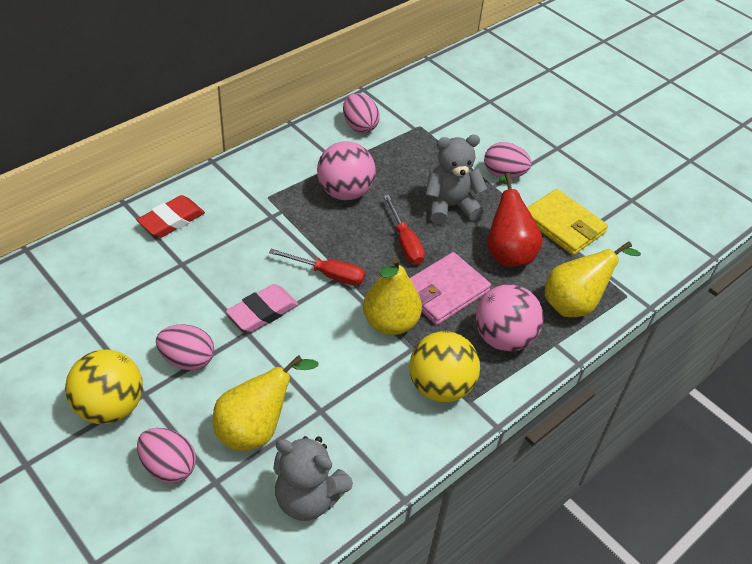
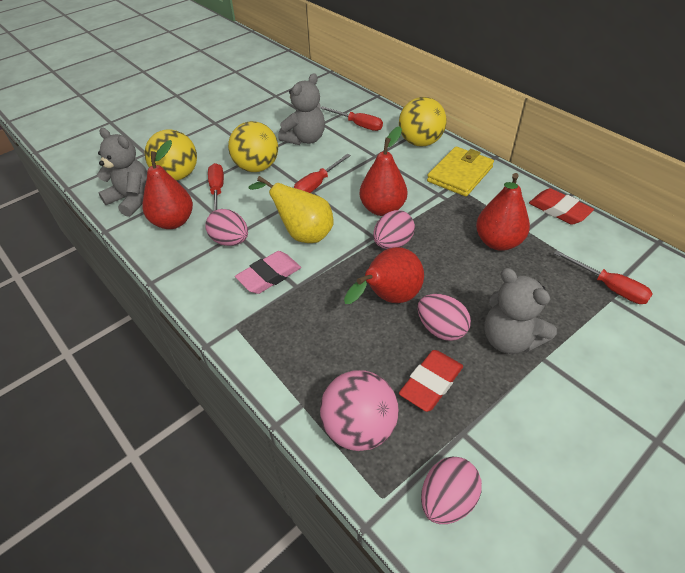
grey teddy bear: [273,436,353,521] [425,135,487,224] = 2 -> [97,128,147,217] [278,73,325,145] [484,268,557,354] = 3
pink ball: [317,141,376,200] [476,284,543,351] = 2 -> [320,370,399,451] = 1
pink wallet: [410,252,491,325] = 1 -> none = 0
red eraser: [137,195,205,238] = 1 -> [399,350,463,412] [529,188,594,225] = 2
red pear: [487,173,543,267] = 1 -> [142,140,193,229] [344,247,424,304] [360,126,407,216] [476,173,530,251] = 4
red screwdriver: [269,249,365,285] [384,195,425,265] = 2 -> [208,163,224,211] [294,154,351,193] [320,106,383,131] [554,250,653,304] = 4
yellow ball: [65,350,143,424] [409,331,480,402] = 2 -> [145,129,197,181] [228,121,278,172] [399,97,447,146] = 3
yellow pear: [213,355,318,451] [363,257,422,335] [545,241,641,317] = 3 -> [249,176,333,243] = 1

